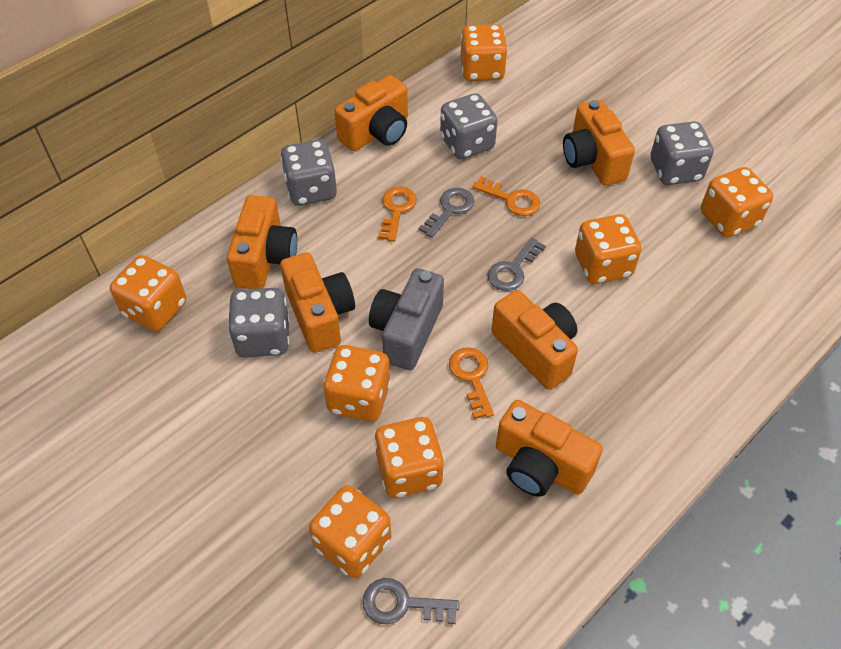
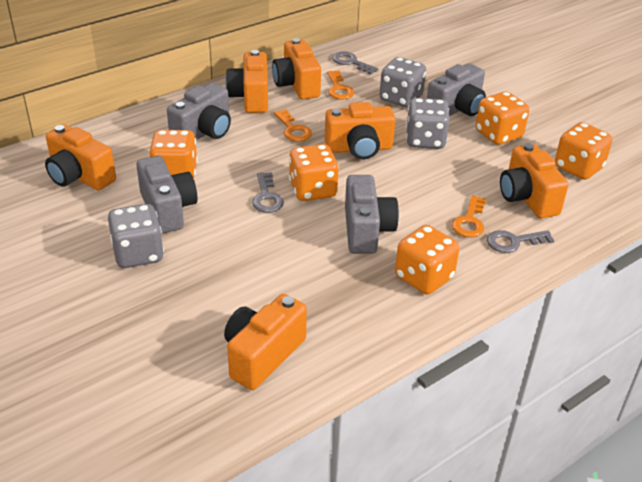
grey camera: [369,268,444,370] = 1 -> [136,156,198,234] [167,83,231,140] [345,175,399,254] [427,63,486,116] = 4
grey dice: [228,288,290,357] [280,140,337,206] [440,93,498,159] [651,121,714,185] = 4 -> [108,204,164,268] [379,57,426,108] [406,98,450,149] = 3
orange dice: [110,255,186,331] [309,485,391,578] [323,345,391,421] [374,417,444,498] [461,24,508,81] [575,214,642,284] [701,167,773,237] = 7 -> [149,130,198,179] [289,144,339,201] [395,225,459,295] [476,91,529,145] [555,122,613,180] = 5

